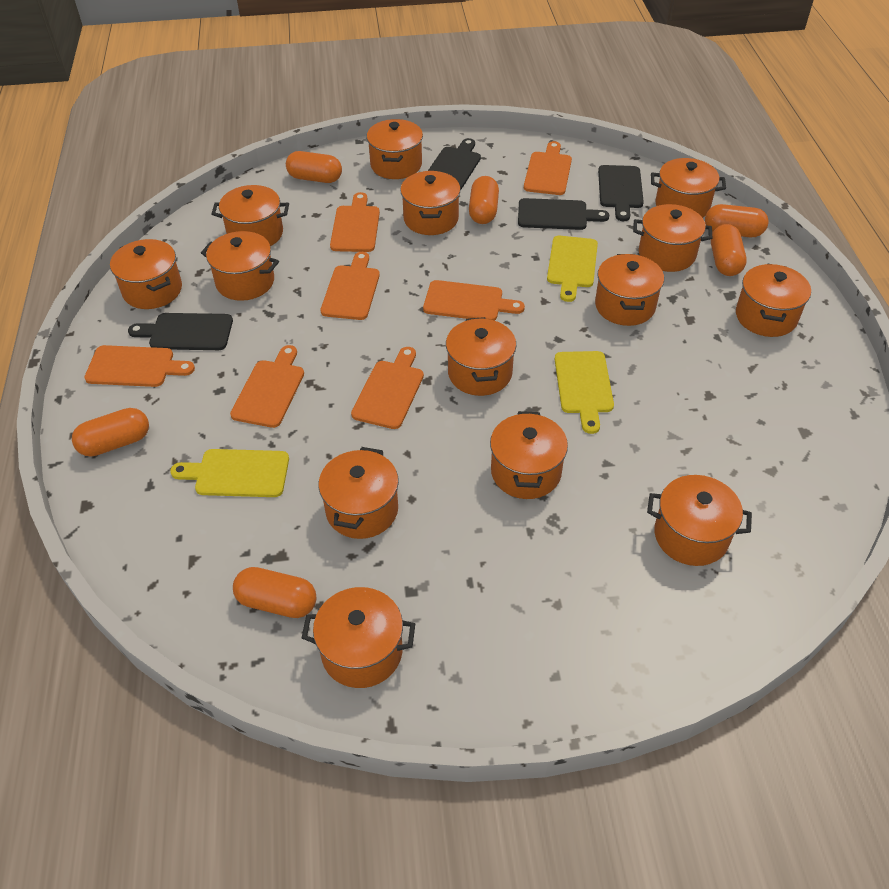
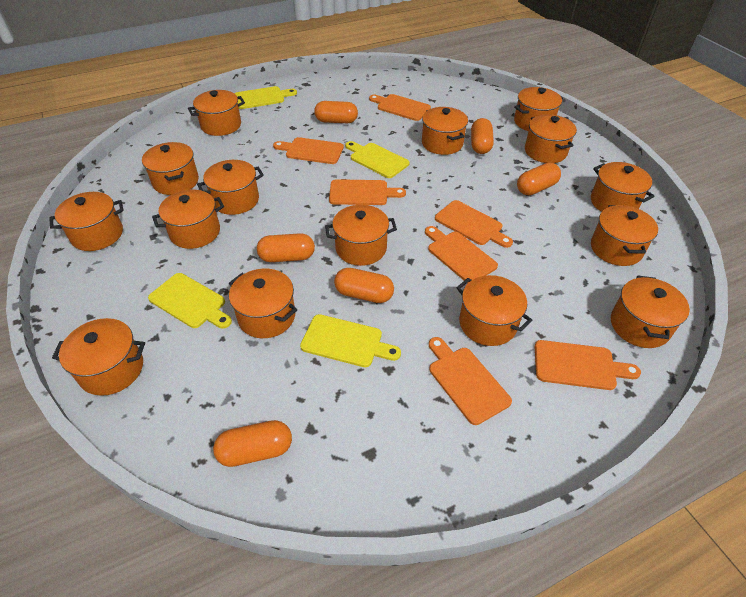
black cutting board: [128,313,233,350] [428,138,481,189] [518,198,609,230] [598,165,644,221] = 4 -> none = 0
orange pot: [110,239,182,309] [201,231,279,301] [212,185,289,246] [302,587,415,688] [318,447,399,539] [367,119,423,179] [400,171,461,235] [446,317,516,396] [490,411,568,499] [595,254,664,326] [633,204,712,272] [647,475,752,566] [651,158,726,218] [736,263,811,337] = 14 -> [49,192,124,251] [52,318,145,396] [142,142,199,195] [152,190,224,249] [188,90,245,136] [197,160,264,215] [229,269,297,338] [325,205,397,266] [422,107,468,155] [456,275,533,346] [514,87,563,131] [525,114,577,163] [591,162,655,212] [591,205,658,266] [611,275,690,348] = 15
yellow cutting board: [170,449,289,497] [547,236,598,302] [555,351,614,434] = 3 -> [148,273,232,329] [234,86,297,109] [300,314,401,367] [345,141,410,178] = 4

